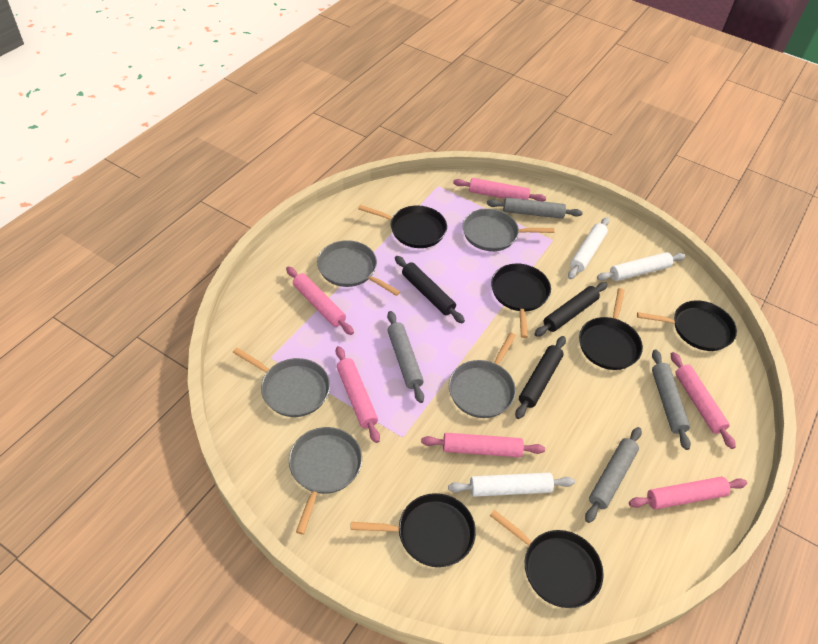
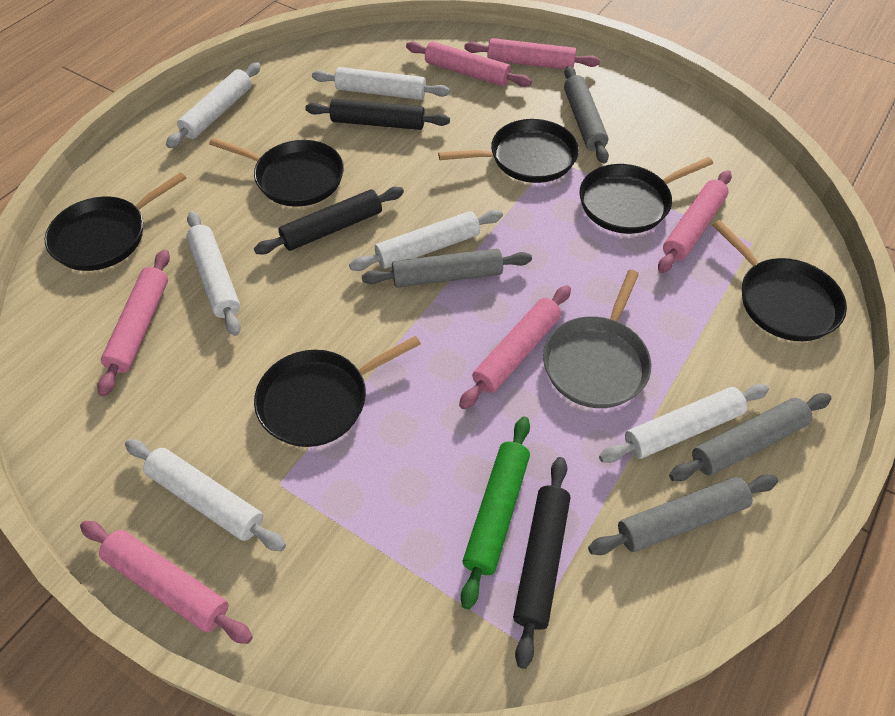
green rolling pin: none = 0 -> [461,417,530,609] = 1
grey pan: [232,347,330,417] [289,427,362,535] [317,240,400,296] [449,332,516,418] [463,209,554,251] = 5 -> [543,270,651,408] = 1
white rolling pin: [448,473,575,497] [568,217,609,279] [597,252,685,281] = 3 -> [125,439,286,551] [166,62,261,148] [186,212,241,336] [312,67,450,100] [349,210,503,271] [599,384,769,463] = 6

